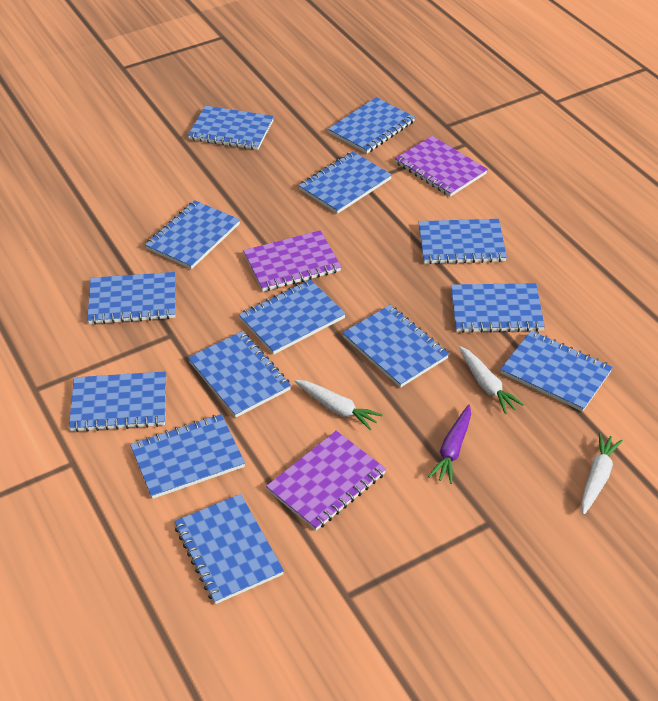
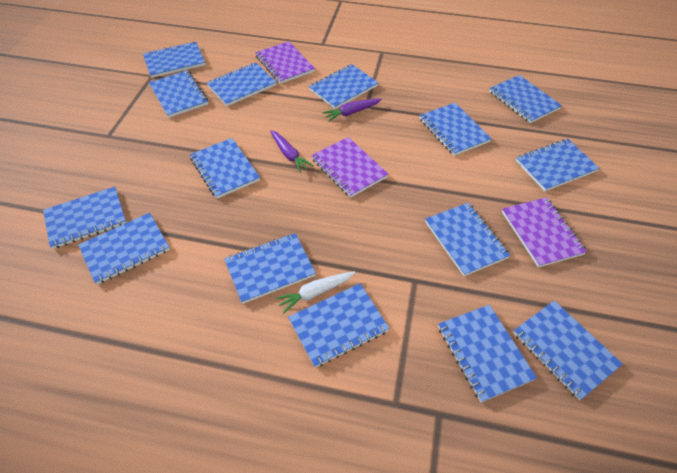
blue notebook: [69,371,166,432] [87,272,176,325] [130,414,245,499] [145,200,240,269] [174,494,284,604] [188,106,274,150] [188,331,291,418] [239,279,346,355] [298,151,392,214] [328,97,415,154] [342,305,449,388] [418,219,507,264] [451,283,545,333] [500,330,613,412] = 14 -> [43,187,126,249] [78,213,170,285] [143,41,205,78] [149,70,208,118] [190,138,260,199] [207,63,276,106] [224,233,316,304] [288,283,390,368] [309,64,379,109] [419,103,492,156] [425,203,510,276] [438,305,537,402] [489,75,562,123] [513,301,623,400] [516,139,599,191] = 15
purple carrot: [428,405,471,484] = 1 -> [270,130,314,173] [322,98,382,122] = 2
white carrot: [295,380,383,430] [459,346,524,414] [581,433,623,515] = 3 -> [275,272,355,314] = 1

